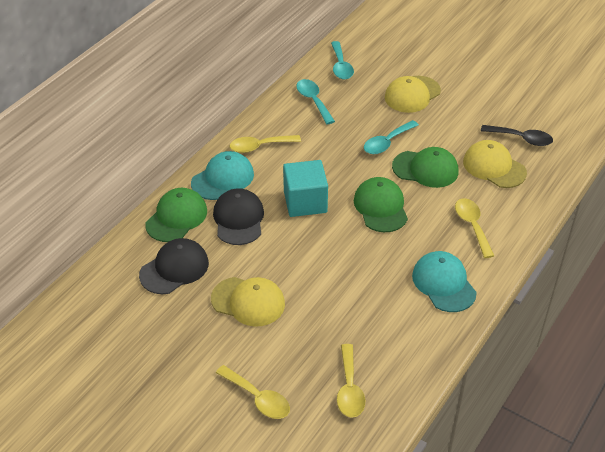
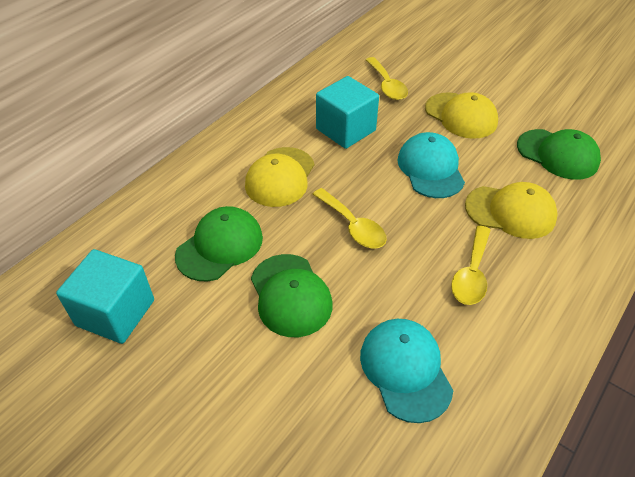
black cap: [139,238,209,294] [213,188,264,245] = 2 -> none = 0
black spoon: [481,125,553,146] = 1 -> none = 0
turquoise cube: [283,160,328,217] = 1 -> [56,249,154,344] [316,76,379,149] = 2
turquoise spoon: [296,79,335,124] [331,41,354,80] [364,120,419,154] = 3 -> none = 0
yellow spoon: [216,365,290,419] [230,135,301,153] [337,344,365,418] [455,198,494,258] = 4 -> [313,188,387,249] [366,57,408,100] [451,226,491,305] = 3

